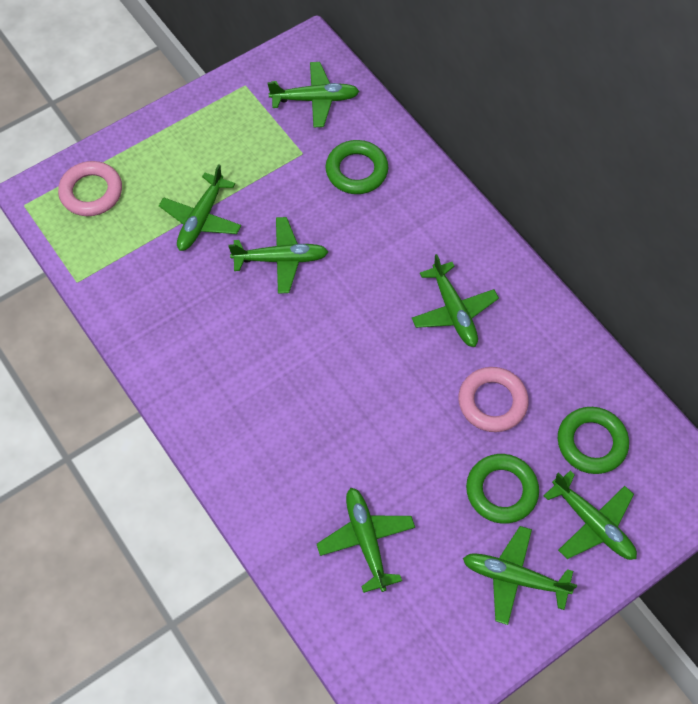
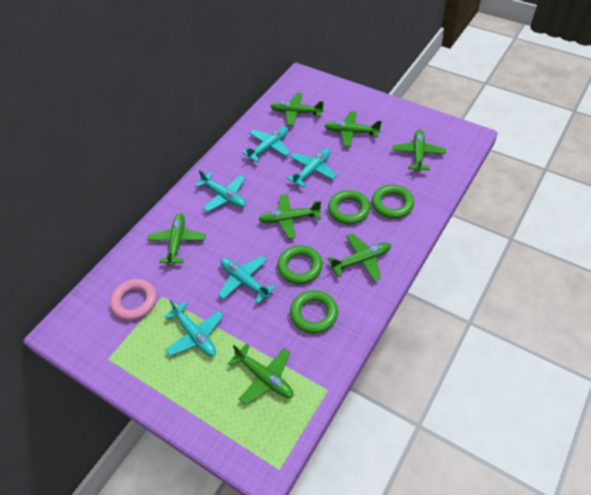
green ring: [325,140,388,194] [466,454,539,524] [558,407,629,474] = 3 -> [277,245,323,284] [290,290,338,334] [328,190,370,225] [372,185,414,219] = 4
pink ring: [58,161,122,216] [458,367,529,432] = 2 -> [110,279,157,321] = 1
turquoise plane: none = 0 -> [164,300,223,356] [195,169,246,212] [218,256,276,304] [242,127,290,162] [287,148,337,188] = 5

